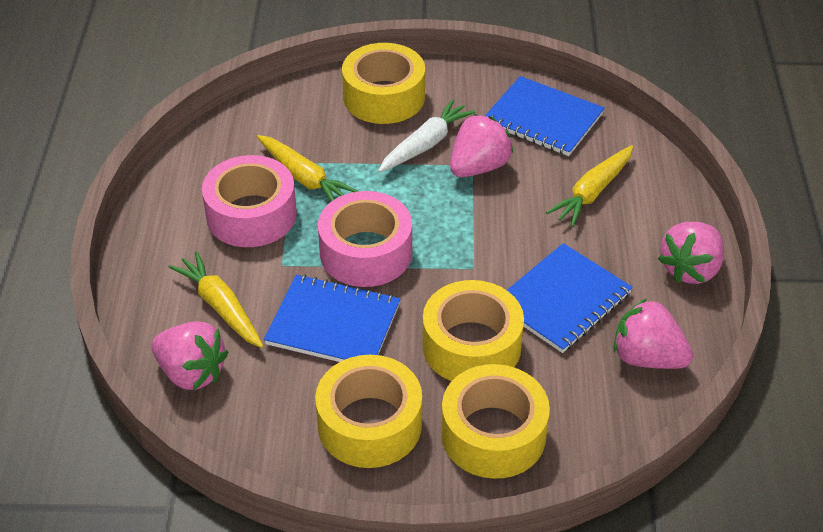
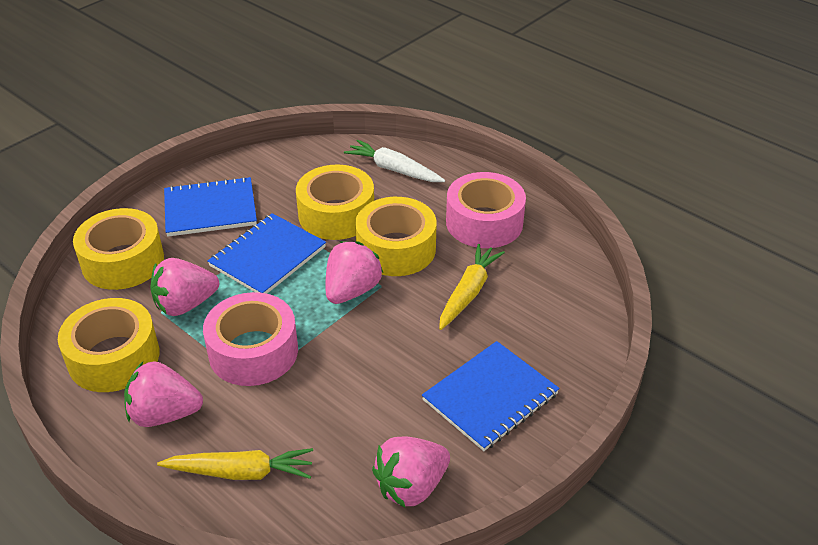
yellow carrot: [169,251,264,348] [257,135,358,202] [546,145,633,227] = 3 -> [157,448,313,480] [439,244,505,330] = 2

